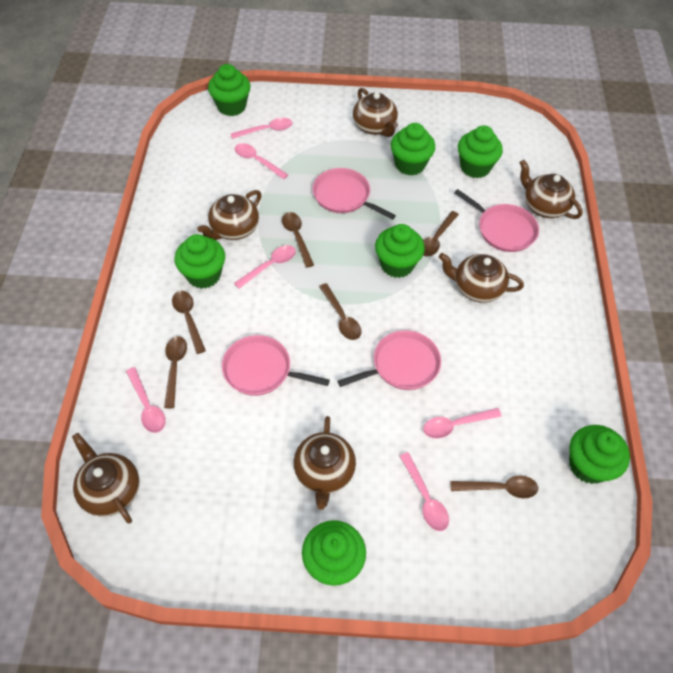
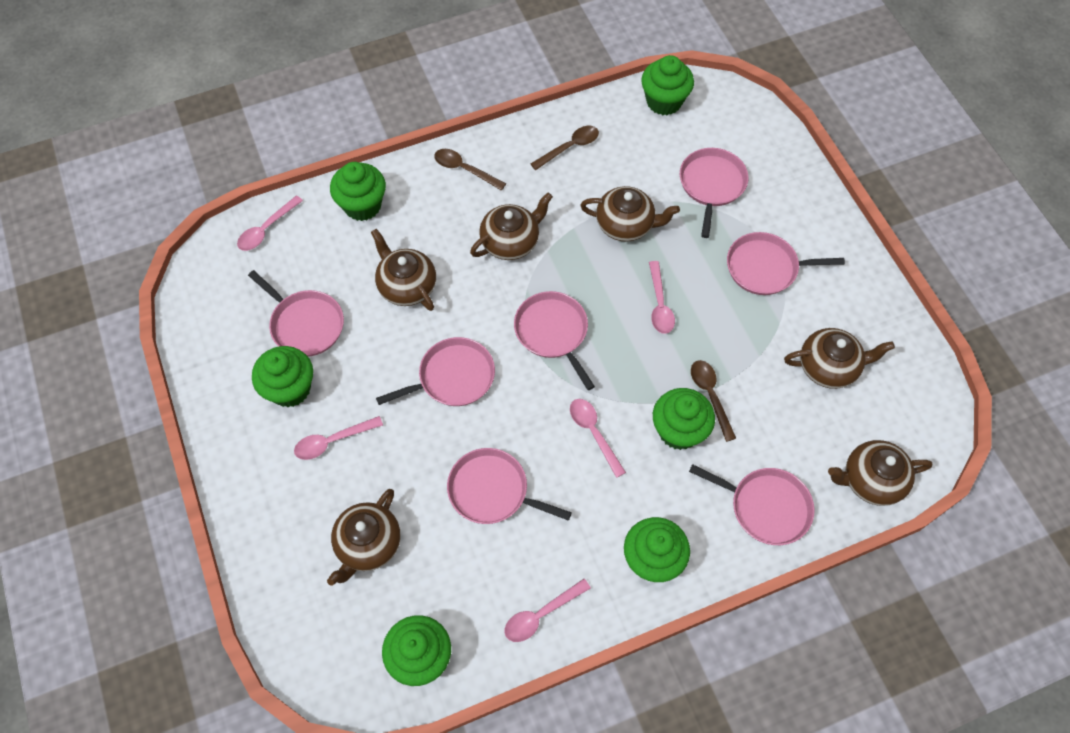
brown spoon: [164,336,187,408] [172,291,206,354] [282,212,314,268] [319,283,361,340] [423,211,459,256] [450,475,538,498] = 6 -> [434,149,506,191] [531,126,599,170] [691,360,736,442] = 3
green cupcake: [175,234,225,289] [208,64,251,116] [302,520,366,586] [375,224,425,278] [391,123,435,175] [458,125,503,178] [569,425,630,484] = 7 -> [252,346,313,407] [330,162,386,221] [382,615,451,686] [624,517,690,582] [641,55,694,115] [653,388,715,450] = 6
pink pan: [222,335,330,396] [313,168,396,220] [338,330,441,390] [454,189,539,252] = 4 -> [248,270,344,357] [376,337,495,406] [447,448,572,524] [514,291,595,390] [680,148,748,238] [689,464,815,545] [727,232,845,295] = 7
pink spoon: [126,367,166,433] [231,118,293,139] [234,245,296,289] [235,143,288,179] [400,452,449,531] [423,408,502,438] = 6 -> [237,195,303,251] [294,416,383,460] [504,579,591,642] [570,399,626,478] [649,261,675,334] = 5

